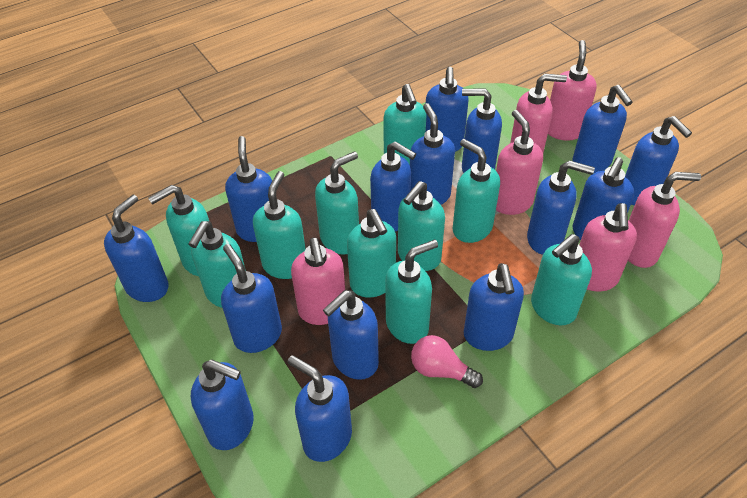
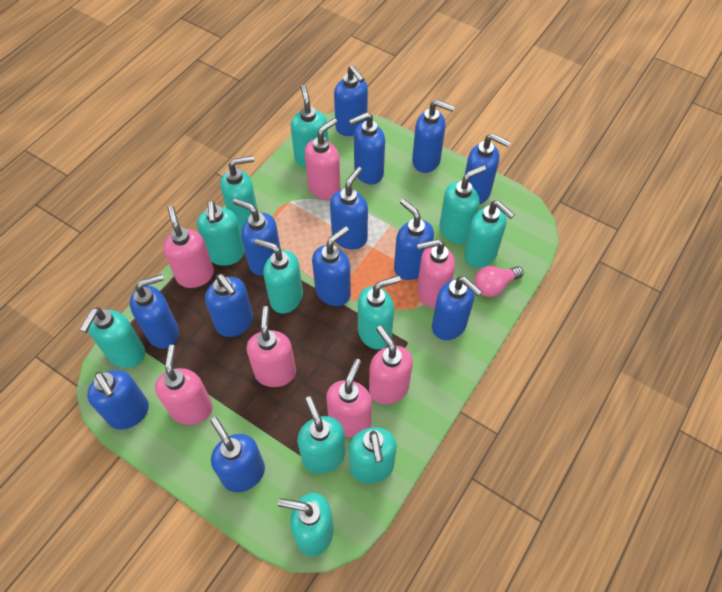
blue soap dispenser: [104,195,169,302] [191,360,254,450] [221,244,282,353] [225,136,272,242] [288,355,352,462] [323,290,379,380] [370,141,416,232] [410,103,455,205] [426,67,469,152] [462,88,502,173] [464,263,524,351] [527,160,595,255] [572,85,632,173] [573,157,634,240] [625,116,692,205] = 15 -> [87,370,149,429] [130,274,179,349] [205,274,253,337] [210,417,265,492] [233,198,281,276] [312,226,351,306] [330,167,368,249] [334,65,368,136] [349,112,385,184] [394,199,434,280] [412,100,455,173] [432,277,482,340] [464,134,511,205] = 13
pink soap dispenser: [291,238,345,325] [496,110,543,215] [510,74,567,153] [548,40,597,141] [579,203,637,291] [628,172,701,268] = 6 -> [155,345,213,425] [163,205,214,288] [247,306,296,387] [305,118,341,200] [326,359,372,438] [369,325,413,405] [417,239,455,308] = 7
turquoise soap dispenser: [148,185,209,276] [189,221,246,308] [253,171,306,279] [315,151,359,255] [347,209,396,297] [383,84,426,165] [385,239,438,344] [398,181,445,271] [452,139,500,243] [531,234,592,325] = 10 -> [80,307,145,368] [197,200,245,266] [221,156,258,231] [254,239,303,313] [278,493,334,557] [291,84,328,168] [297,396,345,474] [349,427,397,483] [358,275,401,349] [440,165,486,244] [464,200,515,268] = 11

